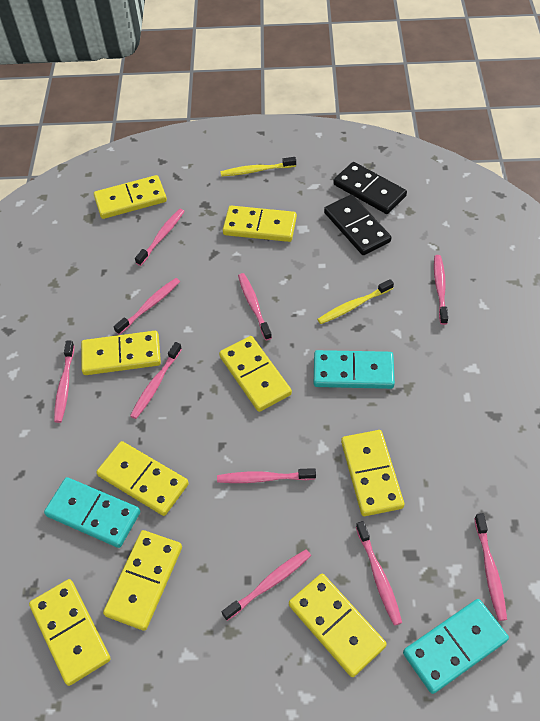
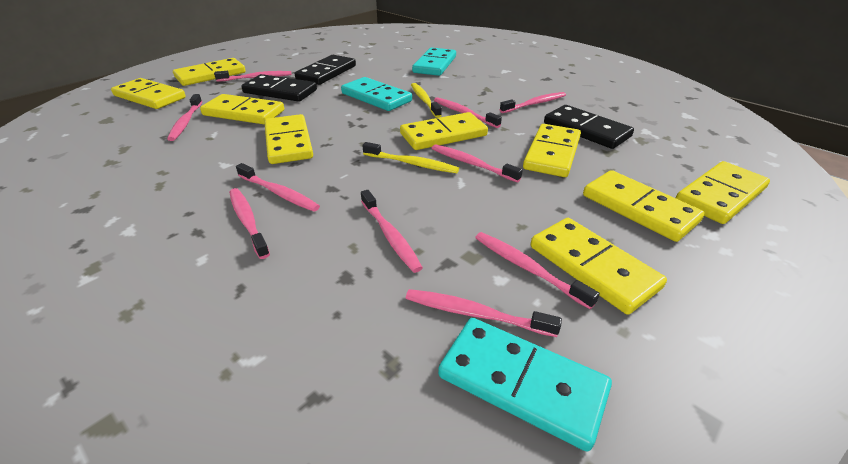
black domino: [324,195,391,255] [333,162,407,214] = 2 -> [241,74,317,102] [295,55,356,85] [544,105,634,149] = 3

